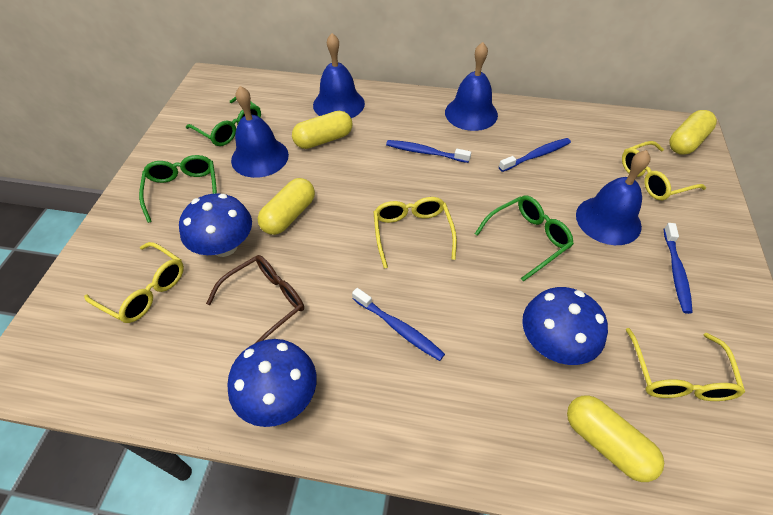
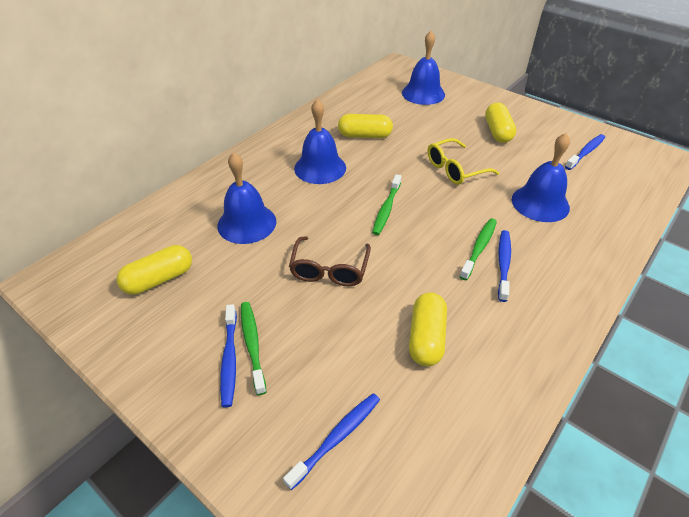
blue mushroom: [179,193,252,257] [227,339,317,427] [522,287,608,365] = 3 -> none = 0
green glasses: [139,155,217,223] [186,97,261,146] [475,195,574,282] = 3 -> none = 0
green toothbrush: none = 0 -> [241,302,266,395] [372,174,401,235] [459,218,497,280] = 3
yellow glasses: [84,242,184,323] [374,197,457,269] [622,141,706,200] [626,328,745,401] = 4 -> [427,138,499,185] = 1

